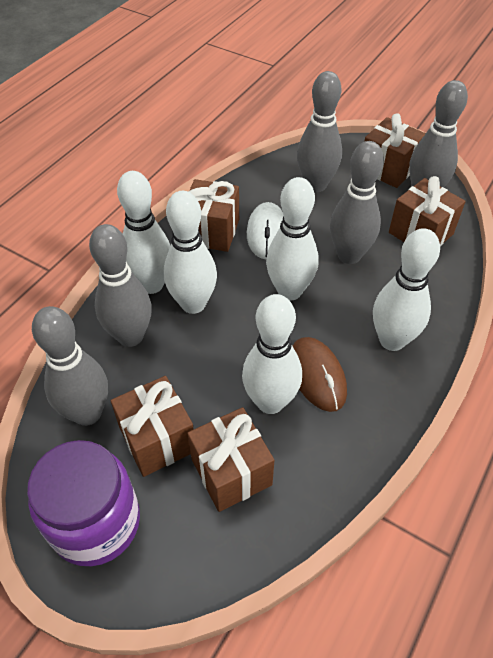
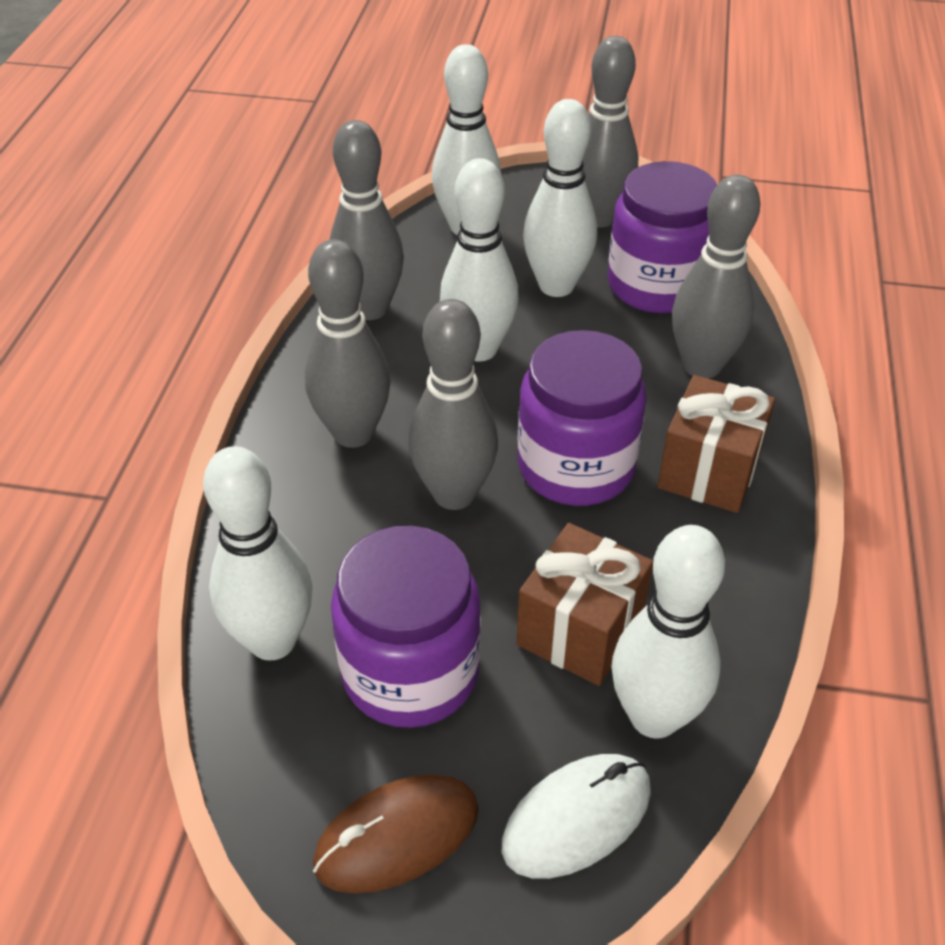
brown gift: [111,376,194,477] [187,407,274,512] [189,179,239,252] [364,113,426,188] [389,176,466,246] = 5 -> [517,523,653,686] [657,375,775,513] = 2
purple jar: [27,440,140,566] = 1 -> [331,526,481,728] [518,330,647,506] [607,161,718,313] = 3

